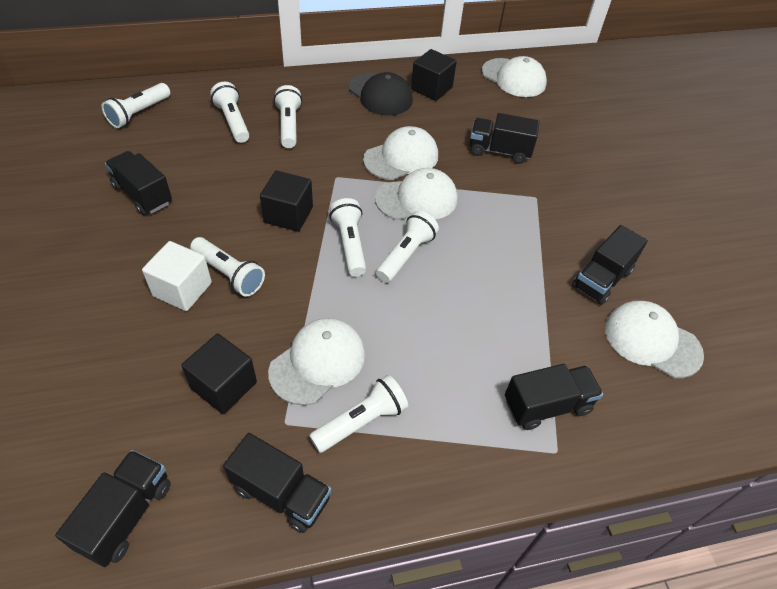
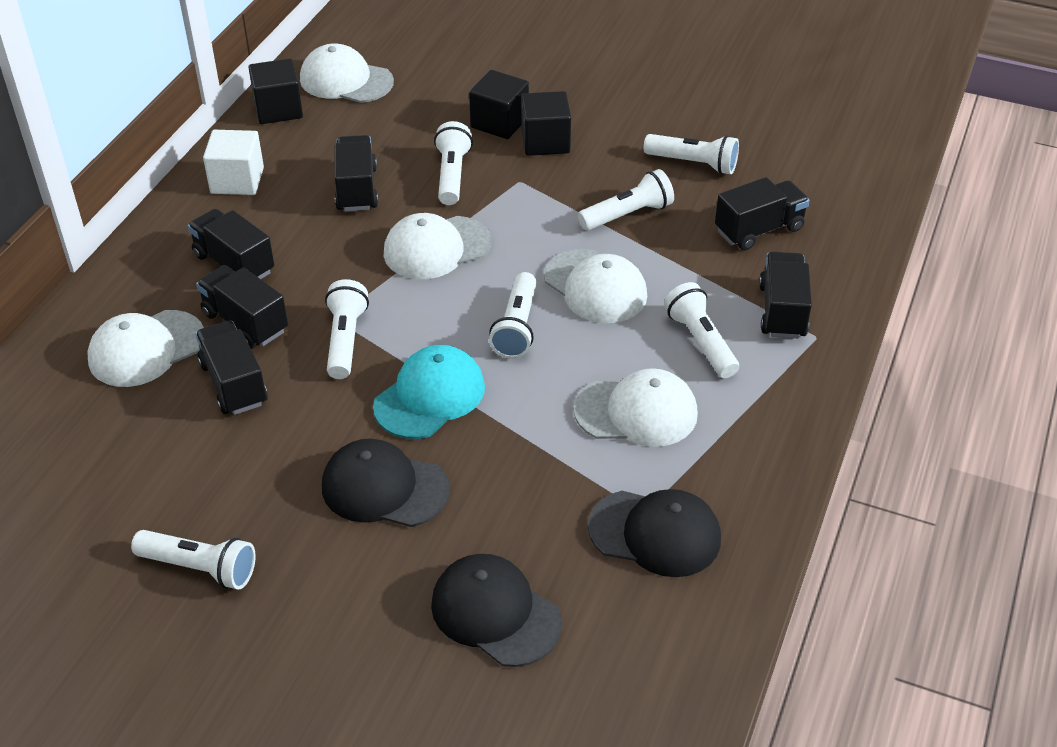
black cap: [349,72,413,115] = 1 -> [322,439,450,527] [431,554,562,667] [588,489,721,577] = 3
turquoise cap: none = 0 -> [373,345,485,439] = 1

